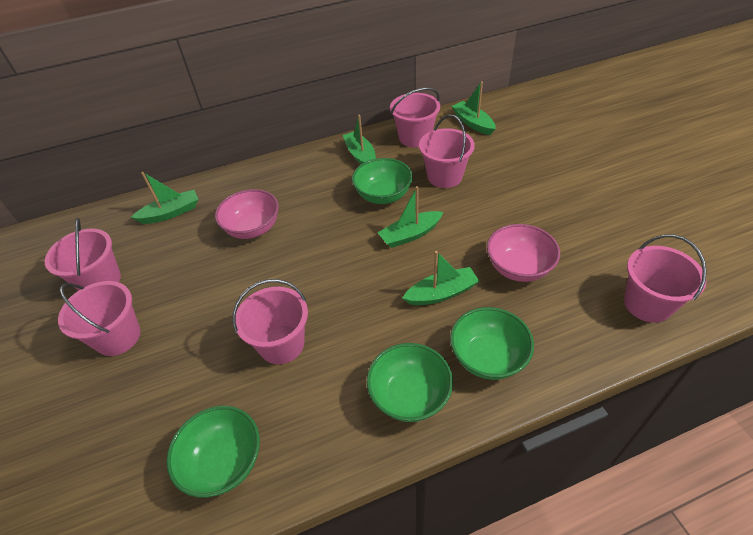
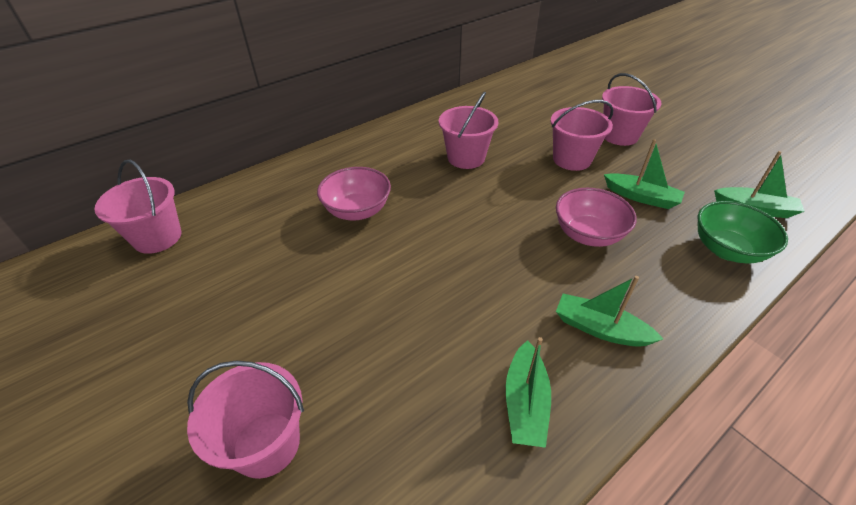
green boat: [131,172,198,224] [343,114,376,164] [378,186,443,248] [402,251,479,305] [452,81,496,135] = 5 -> [506,337,551,448] [556,276,663,347] [604,139,685,209] [714,151,805,218] = 4
green bowl: [167,406,260,497] [352,158,413,204] [367,343,453,422] [450,307,534,380] = 4 -> [698,201,788,263] = 1
pink bucket: [45,218,121,291] [58,281,141,356] [233,279,308,364] [390,87,440,147] [419,114,475,188] [624,235,707,323] = 6 -> [94,160,181,254] [187,360,304,479] [439,92,498,169] [551,100,613,171] [602,73,662,146] = 5

